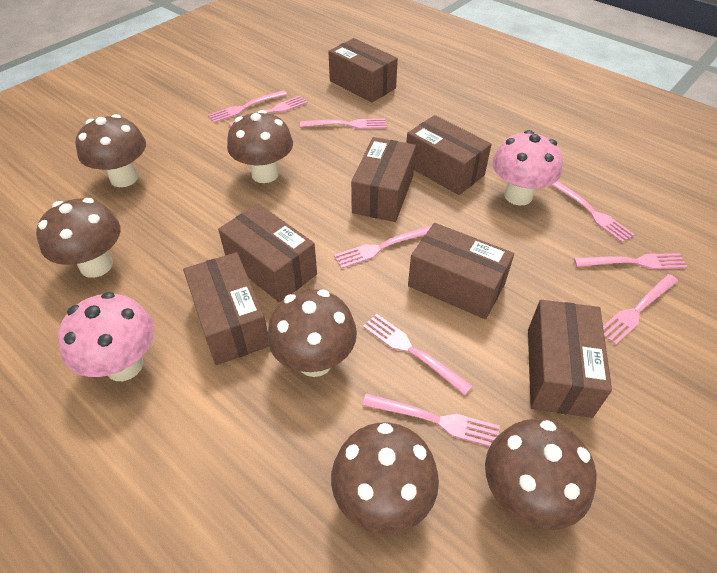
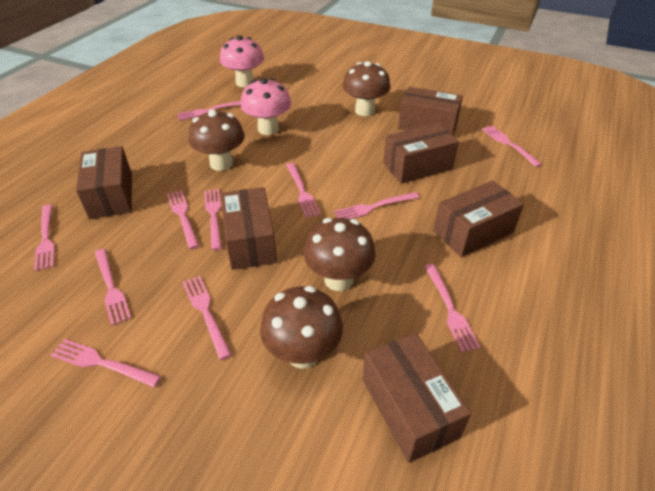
brown box: [183,252,269,365] [218,204,317,303] [328,38,398,103] [351,137,416,222] [406,115,492,195] [408,223,514,319] [528,300,612,418] = 7 -> [76,146,132,219] [221,187,277,270] [363,333,471,463] [383,123,459,184] [398,87,463,135] [433,180,524,257] = 6
brown mushroom: [36,198,121,278] [75,114,146,187] [227,110,293,183] [267,289,357,377] [331,423,439,534] [485,419,597,530] = 6 -> [189,109,245,171] [260,286,343,369] [304,218,376,291] [342,61,390,116] = 4
pink fork: [208,90,287,123] [229,96,308,127] [300,119,387,129] [334,225,431,269] [362,393,500,447] [363,314,473,395] [552,181,635,243] [574,253,687,269] [603,274,678,345] = 9 -> [34,204,55,271] [51,339,161,387] [95,249,131,325] [167,190,199,249] [177,101,241,121] [183,276,232,360] [204,189,222,250] [286,163,321,218] [334,192,419,219] [424,264,481,352] [482,126,542,167] = 11

